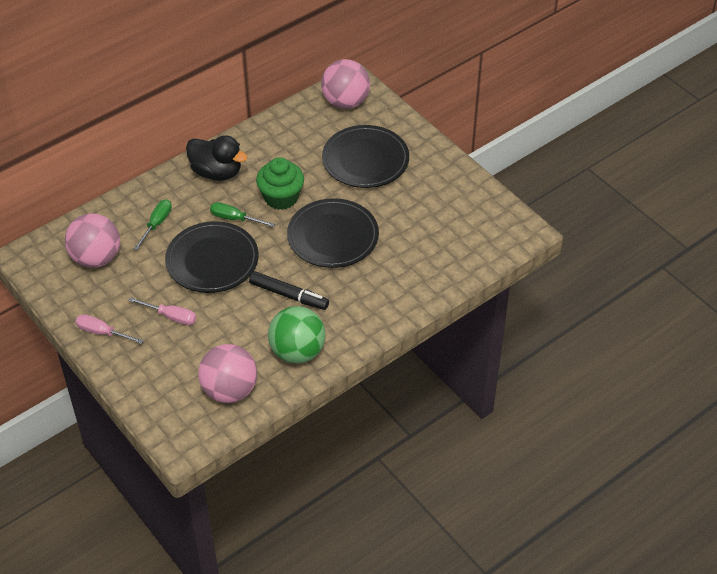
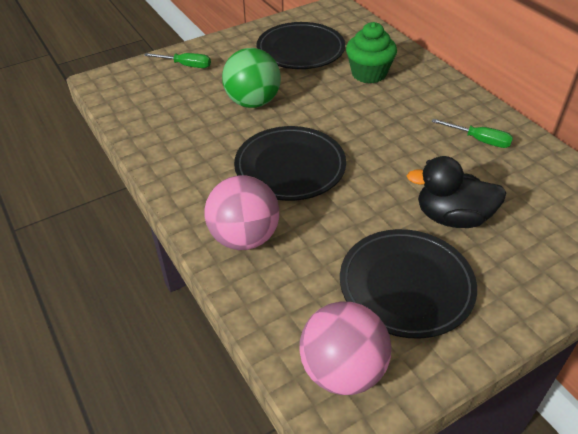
black marker: [249,271,329,310] = 1 -> none = 0
pink ball: [65,213,120,268] [198,344,257,403] [321,59,370,109] = 3 -> [204,175,279,250] [299,302,391,395] = 2
pink screwdriver: [75,314,143,344] [129,297,196,325] = 2 -> none = 0

